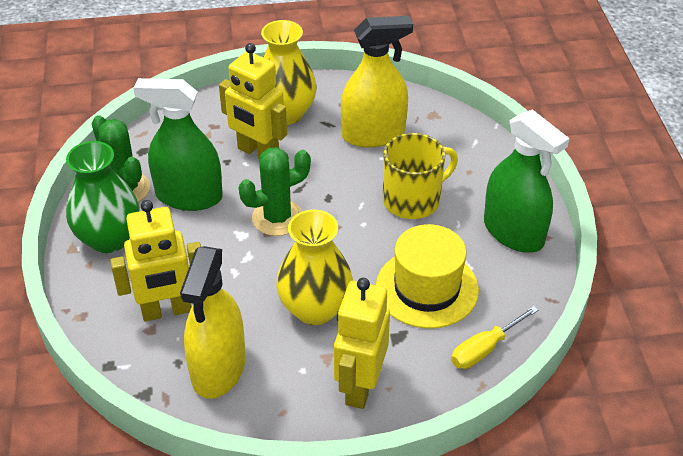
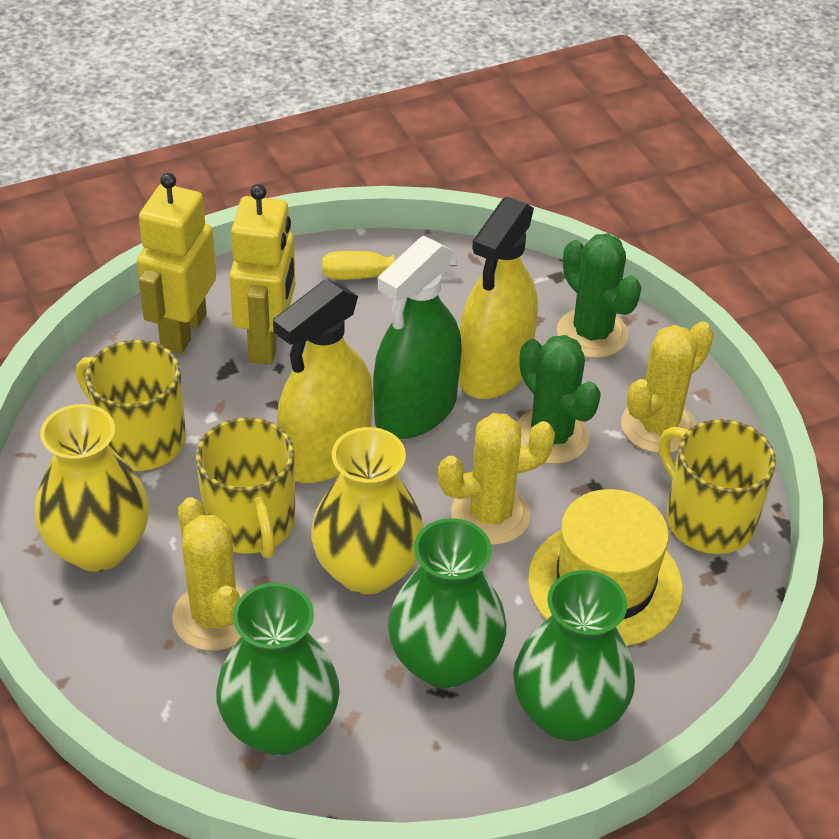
green spray bottle: [133,78,223,211] [484,109,570,253] = 2 -> [373,236,462,439] = 1
green vase: [66,141,140,253] = 1 -> [216,583,340,755] [388,518,506,688] [513,570,635,741] = 3
yellow cactus: none = 0 -> [172,497,246,651] [438,413,555,545] [621,321,714,453] = 3
yellow mug: [383,133,458,219] = 1 -> [76,340,186,471] [196,417,295,558] [659,419,776,554] = 3
yellow robot: [110,200,201,321] [219,43,287,159] [334,278,390,409] = 3 -> [137,173,216,354] [229,184,295,365] = 2

